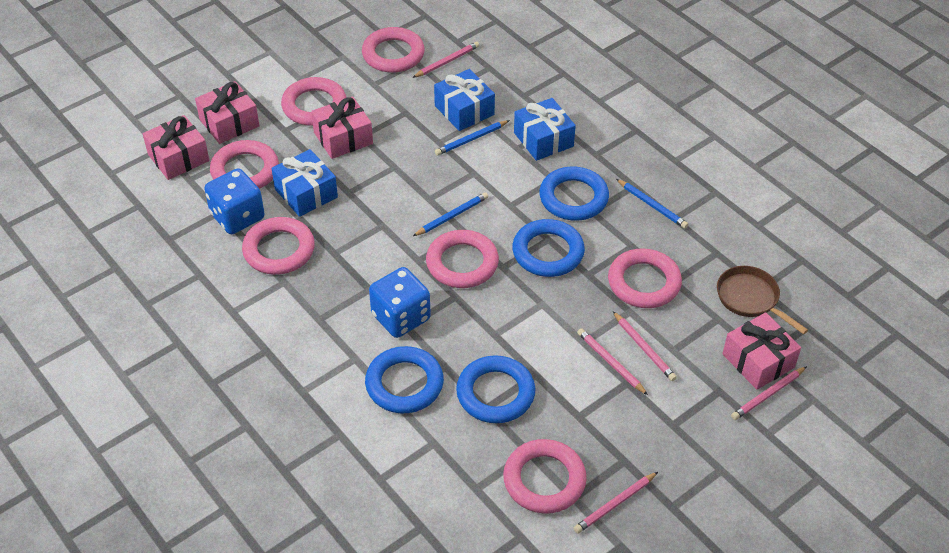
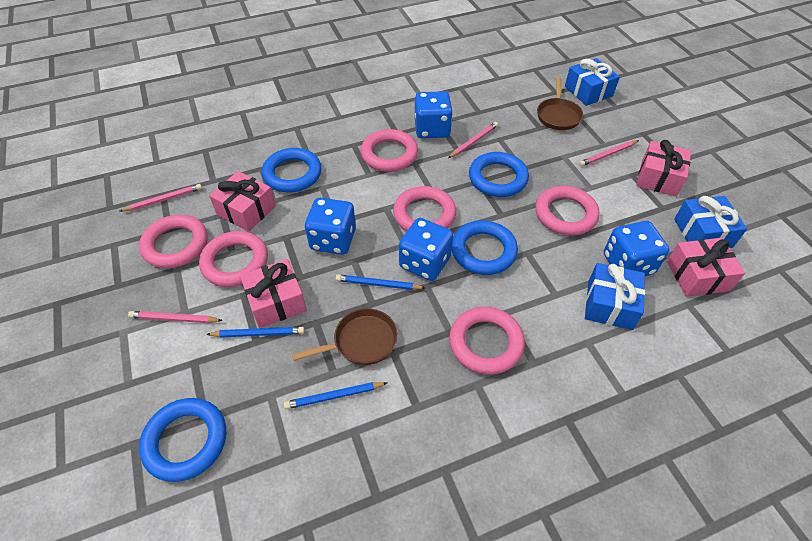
blue dice: [204,169,265,234] [369,267,431,338] = 2 -> [305,198,356,255] [399,218,453,281] [415,91,453,138] [604,221,669,276] = 4
brown pan: [717,266,808,334] = 1 -> [292,308,398,365] [537,77,583,130] = 2
pink pencil: [412,42,480,78] [573,472,658,534] [577,328,648,395] [613,311,677,381] [731,366,807,420] = 5 -> [119,184,202,212] [128,311,223,323] [448,122,498,158] [579,140,639,167] = 4
pink ring: [210,140,279,189] [242,217,315,275] [281,77,346,126] [362,27,425,73] [426,230,499,288] [503,439,587,514] [608,248,682,308] = 7 -> [139,215,208,268] [199,231,268,287] [361,129,418,172] [393,186,456,231] [449,307,525,375] [535,186,599,236] = 6

